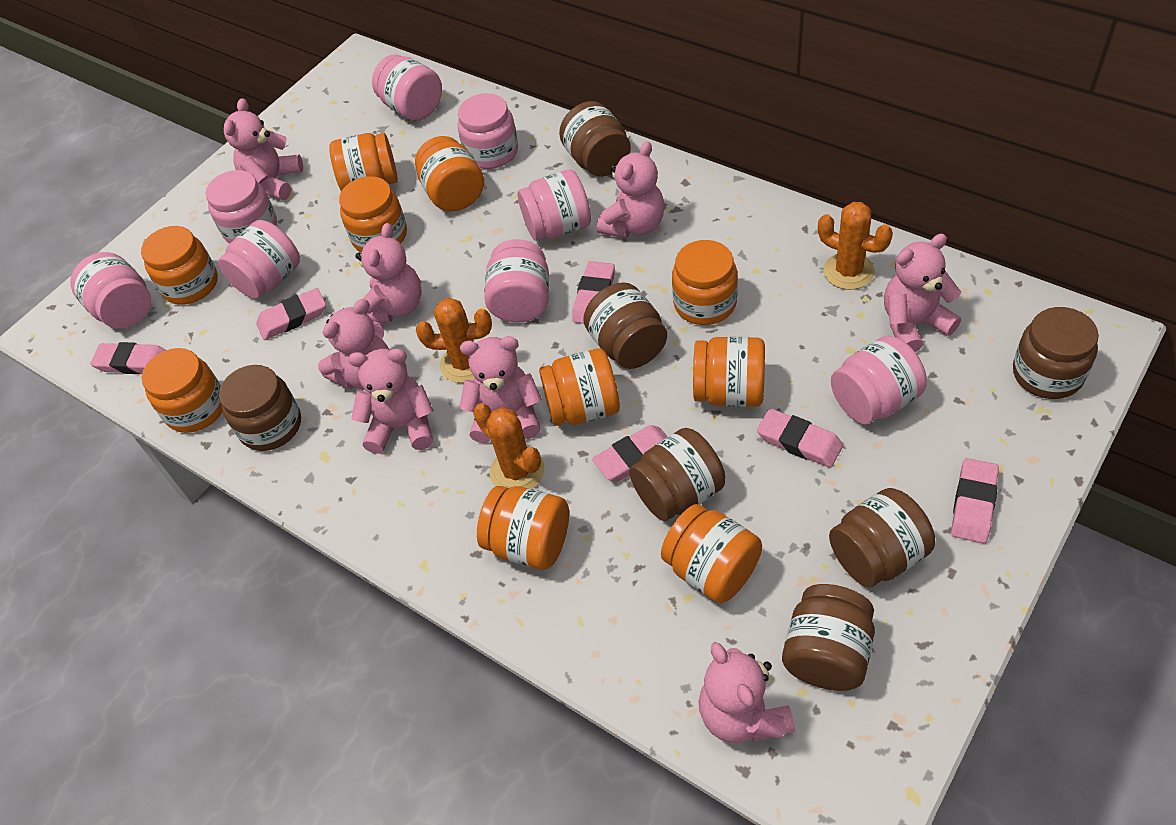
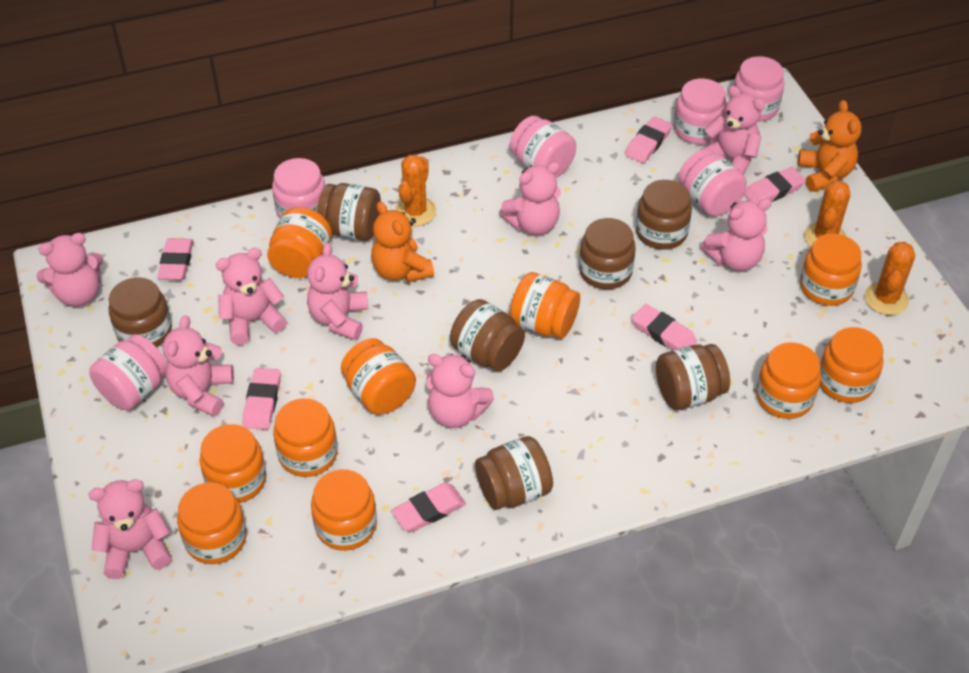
orange teddy bear: none = 0 -> [371,201,434,283] [798,100,862,192] = 2
pink jar: [70,252,151,329] [206,170,277,244] [218,220,300,299] [372,54,442,121] [458,93,518,169] [484,239,549,323] [517,170,591,241] [831,336,927,425] = 8 -> [89,334,167,410] [272,158,325,219] [510,116,576,178] [674,79,727,144] [678,149,747,217] [734,56,785,122] = 6
pink teddy bear: [224,98,303,200] [318,299,390,390] [348,349,434,454] [355,223,422,323] [459,336,542,443] [597,141,665,238] [698,642,795,743] [884,234,961,352] = 8 -> [36,233,103,306] [89,479,171,579] [163,315,234,416] [216,248,287,345] [307,243,368,340] [426,354,494,428] [500,162,561,235] [700,86,765,175] [701,198,772,271] = 9

